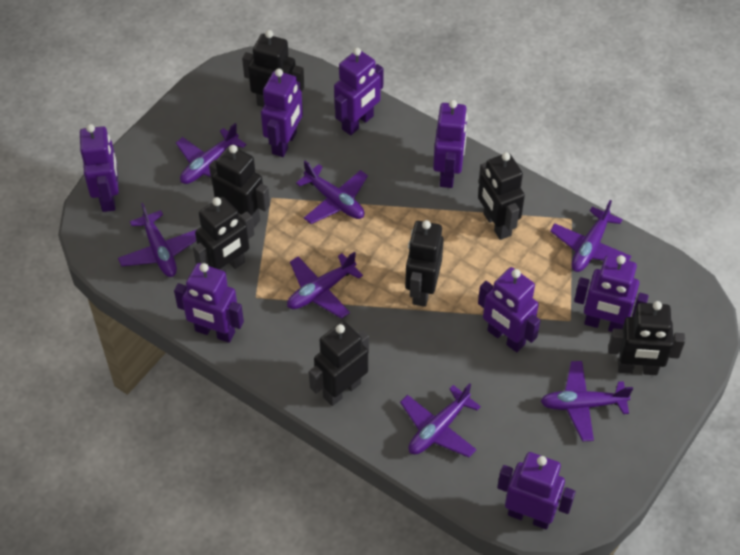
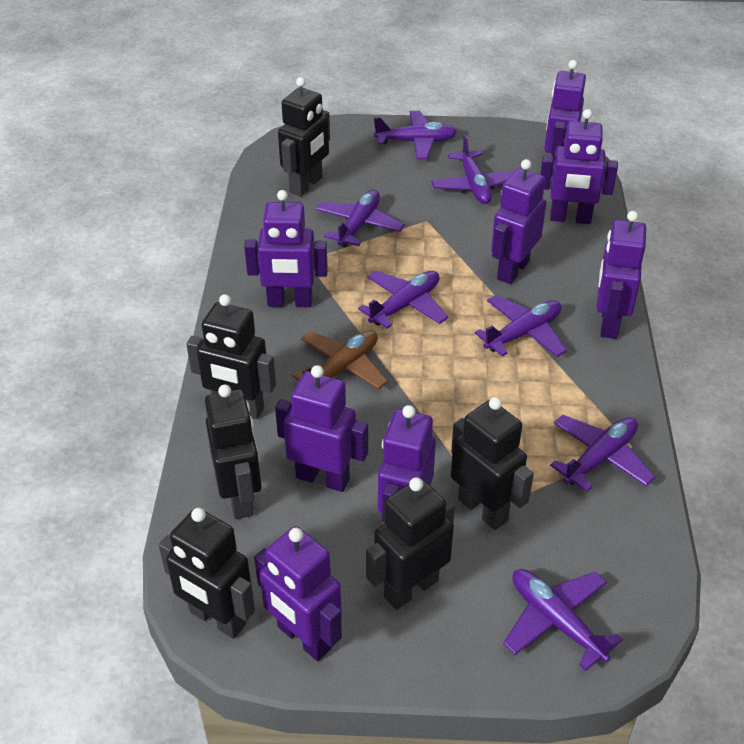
black robot: [193,197,255,275] [209,145,270,228] [242,30,305,107] [309,321,369,406] [405,220,444,307] [478,152,525,240] [608,301,685,375] = 7 -> [159,508,255,639] [186,294,276,419] [205,385,262,519] [278,77,330,197] [366,477,455,610] [451,397,534,530] = 6
brown plane: none = 0 -> [292,330,388,389] = 1

